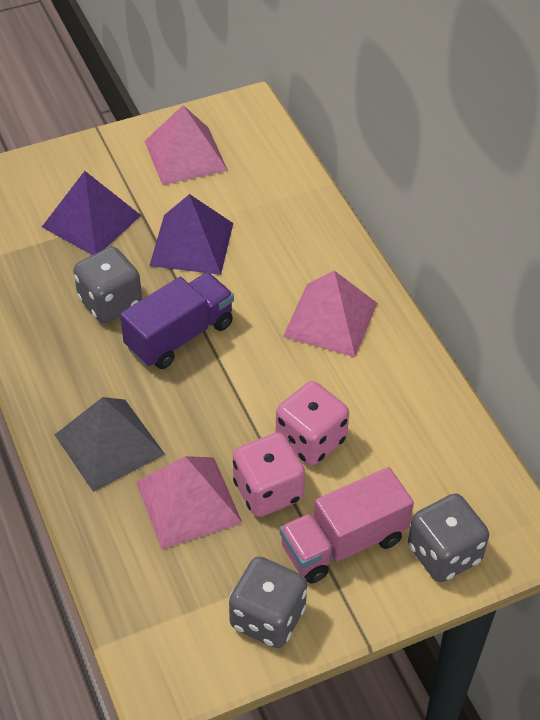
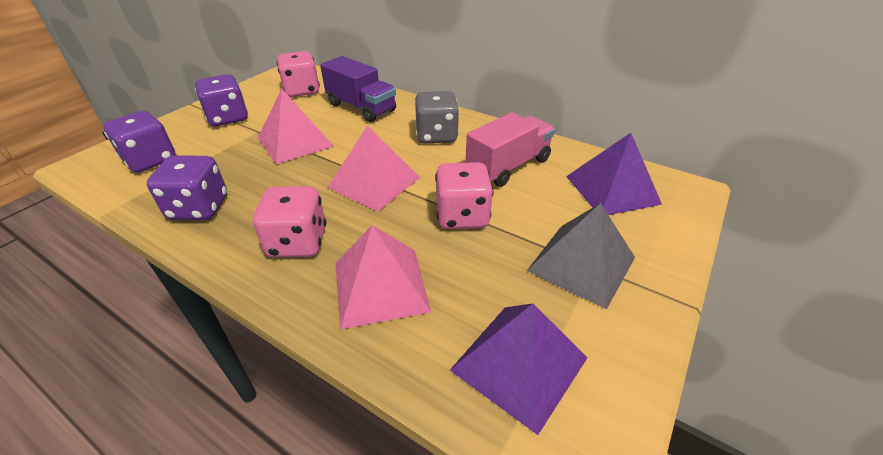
grey dice: [73,246,142,323] [229,556,307,648] [408,493,489,582] = 3 -> [414,91,459,144] = 1
pink dice: [233,432,305,517] [276,381,349,466] = 2 -> [253,186,326,257] [277,51,320,97] [435,162,493,229] = 3
purple dice: none = 0 -> [103,111,176,172] [147,155,227,220] [195,74,248,126] = 3

